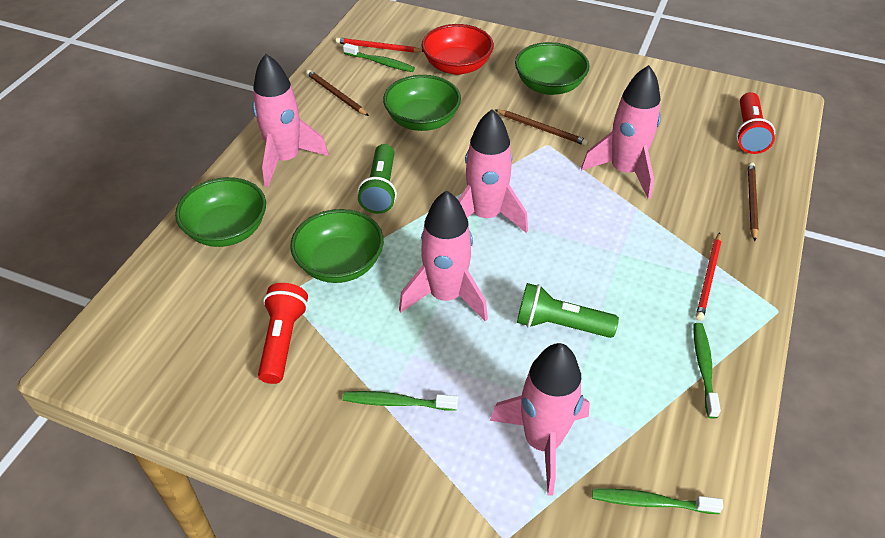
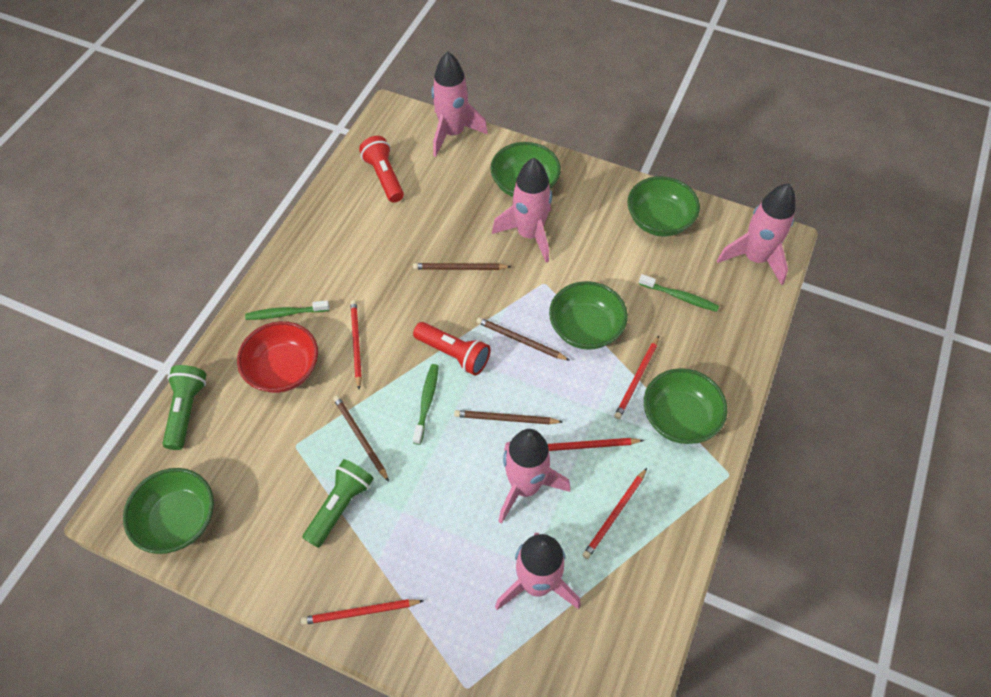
brown pencil: [306,70,369,116] [496,110,588,146] [748,162,759,241] = 3 -> [333,395,389,482] [413,263,511,270] [454,410,562,425] [477,317,570,361] = 4
green bowl: [175,177,266,247] [290,209,384,283] [383,75,461,131] [515,42,589,95] = 4 -> [123,468,214,554] [490,142,561,197] [549,281,628,350] [627,176,700,237] [644,368,727,444] = 5
green toothbrush: [343,43,415,72] [343,391,458,411] [592,488,723,514] [694,323,721,419] = 4 -> [245,300,330,320] [413,364,439,445] [639,274,719,312] = 3
red pencil: [336,37,423,53] [696,232,721,321] = 2 -> [301,599,424,625] [350,300,362,389] [548,438,644,451] [582,468,647,559] [614,336,659,419] = 5

